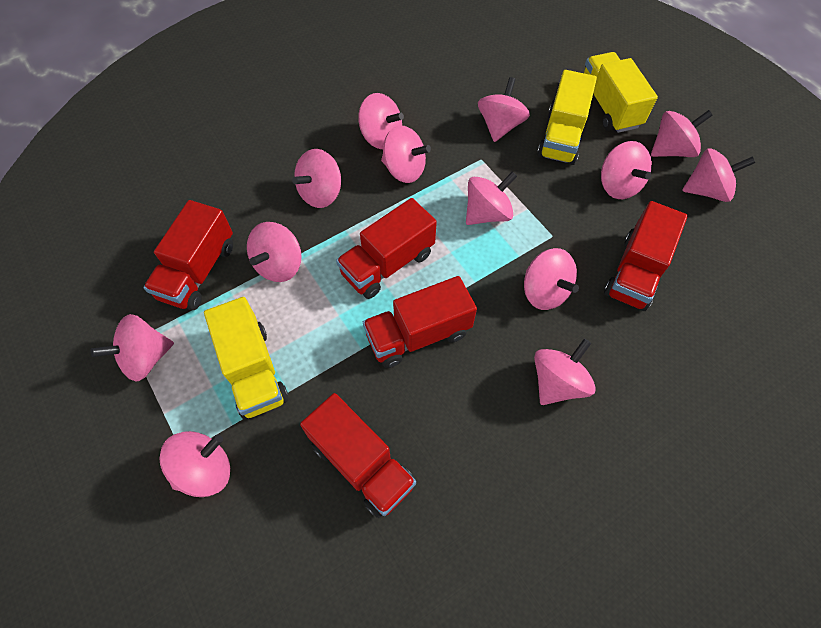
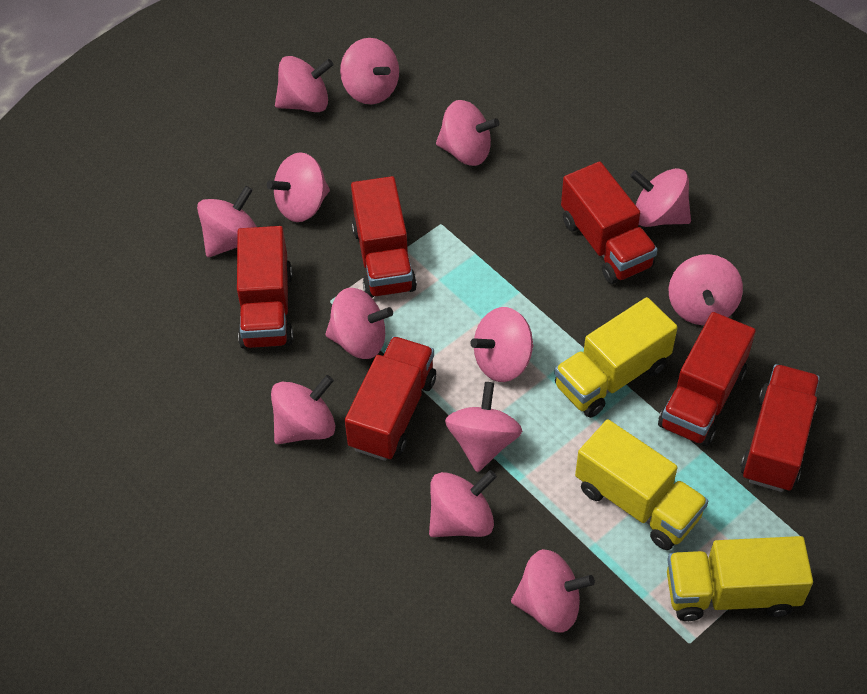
red truck: [143,200,233,310] [300,393,416,518] [336,198,437,299] [363,276,477,368] [604,201,688,311] = 5 -> [237,226,293,349] [345,336,436,461] [351,176,417,298] [561,162,658,284] [658,312,756,446] [741,364,820,492] = 6

